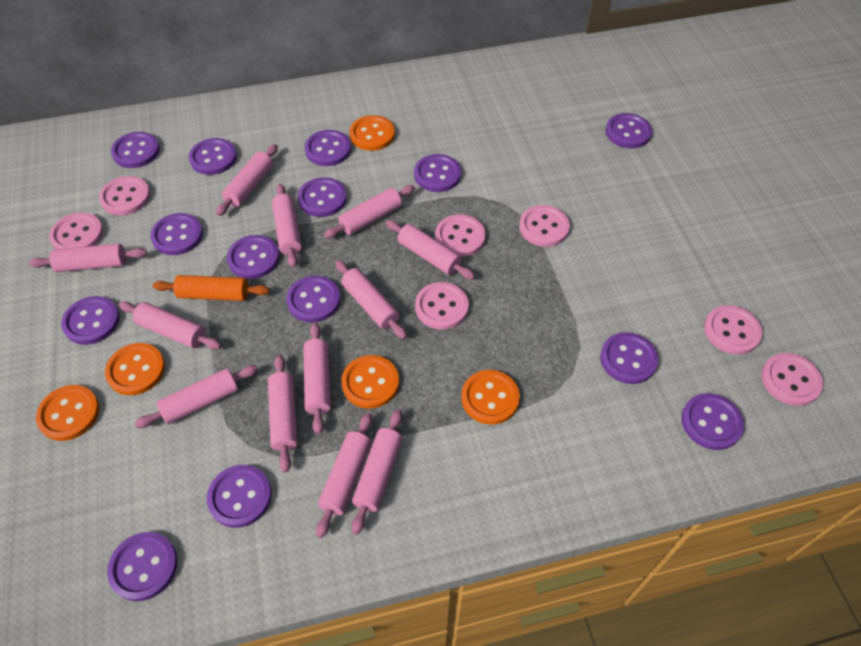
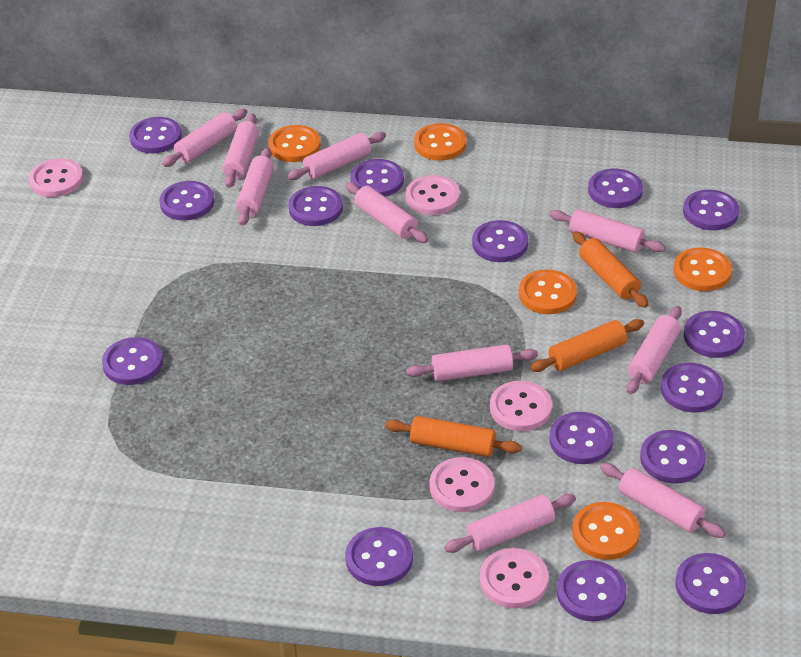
orange rolling pin: [153,275,270,301] = 1 -> [385,416,522,457] [530,319,644,372] [572,231,649,308] = 3
pink button: [49,212,103,249] [99,176,150,215] [415,282,469,330] [435,214,485,257] [519,205,570,247] [704,305,762,355] [761,353,823,406] = 7 -> [29,159,83,197] [406,175,460,215] [430,457,495,512] [480,548,549,608] [490,381,552,431] = 5
pink rolling pin: [29,243,147,272] [119,301,222,349] [134,365,258,428] [216,144,278,216] [268,355,298,473] [272,184,302,268] [303,323,331,435] [316,413,372,538] [324,185,415,239] [335,260,407,339] [351,409,403,535] [386,220,475,280] = 12 -> [162,109,248,167] [223,114,259,188] [236,148,274,226] [287,132,386,180] [345,182,428,243] [406,344,538,381] [444,494,576,553] [550,209,665,253] [600,463,726,538] [626,306,682,394] = 10
purple button: [61,296,120,345] [107,532,178,601] [111,132,160,168] [150,213,203,255] [189,138,237,175] [207,465,272,528] [227,235,279,279] [286,275,340,323] [298,177,347,217] [305,130,351,166] [414,154,461,192] [600,332,658,384] [605,113,652,148] [681,393,744,450] = 14 -> [102,337,163,385] [129,117,182,154] [160,181,214,221] [288,186,343,226] [345,527,413,586] [350,159,404,197] [472,220,528,262] [549,412,613,464] [557,560,626,622] [588,169,643,208] [640,430,706,484] [661,363,724,413] [675,553,746,614] [683,190,739,230] [684,311,745,358] = 15

